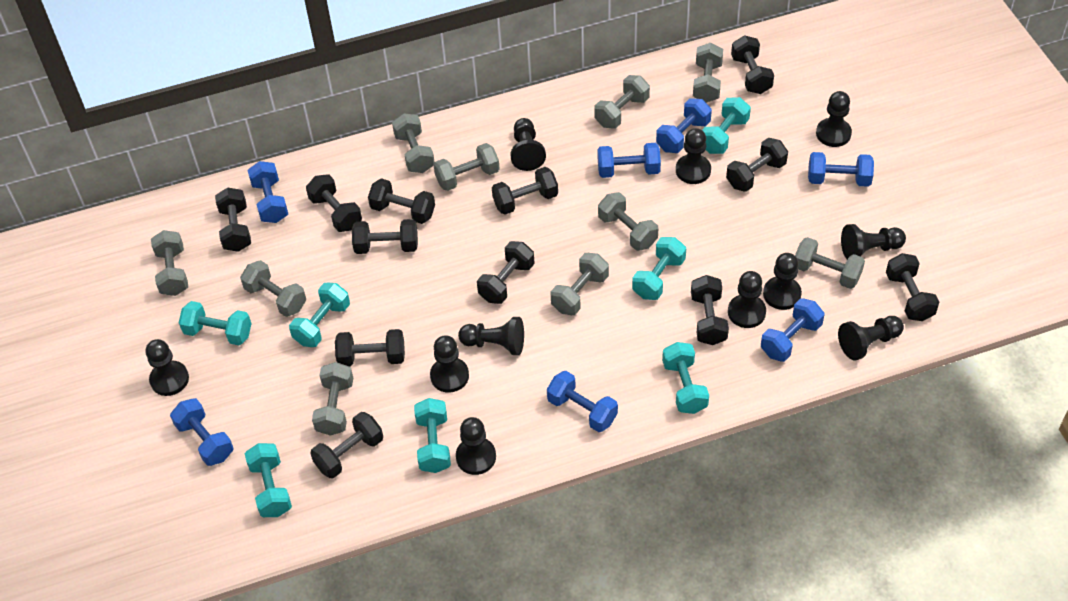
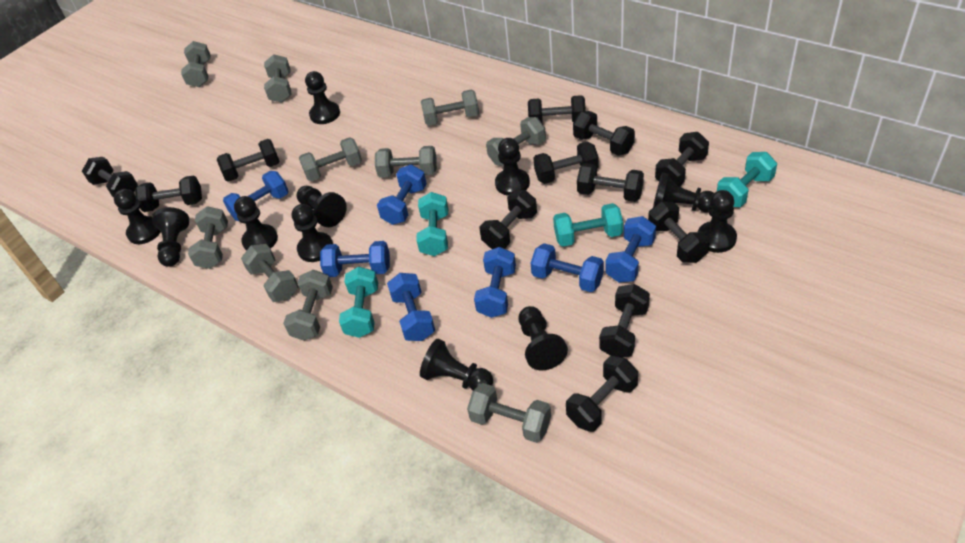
turquoise dumbbell: [179,301,252,345] [245,443,292,517] [289,283,350,347] [414,398,451,473] [632,237,686,300] [662,342,709,414] [702,97,751,154] = 7 -> [339,267,378,338] [416,192,448,256] [553,203,623,247] [717,152,777,207] = 4

